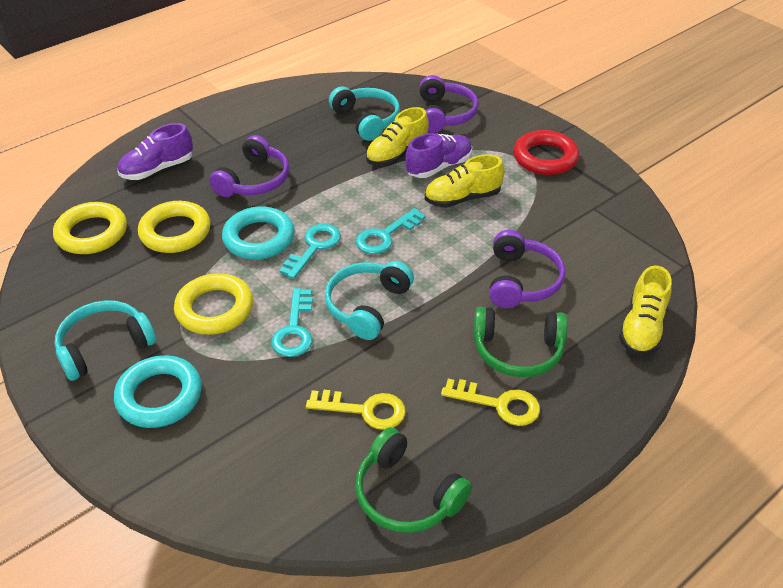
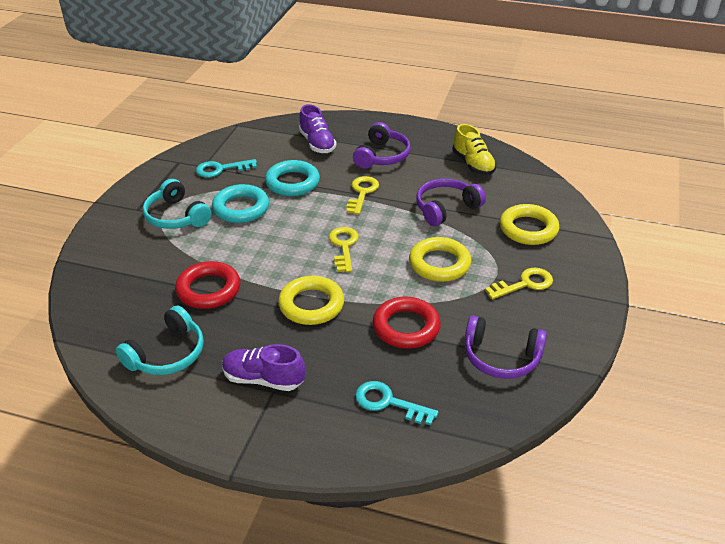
green headphones: [355,427,472,533] [473,307,567,377] = 2 -> none = 0
red ring: [513,130,579,175] = 1 -> [175,261,240,309] [373,297,441,349] = 2
turquoise headphones: [55,300,156,381] [325,261,414,340] [329,86,400,141] = 3 -> [116,305,204,375] [143,179,211,229] = 2
turquoise key: [271,288,313,357] [279,224,341,279] [356,208,426,254] = 3 -> [196,159,257,177] [355,381,438,425] = 2
yellow key: [306,390,406,430] [441,379,540,426] = 2 -> [329,227,359,272] [346,176,379,215] [485,268,553,300] = 3
yellow shoe: [366,107,429,166] [425,155,505,208] [619,265,672,356] = 3 -> [452,124,496,175] = 1

